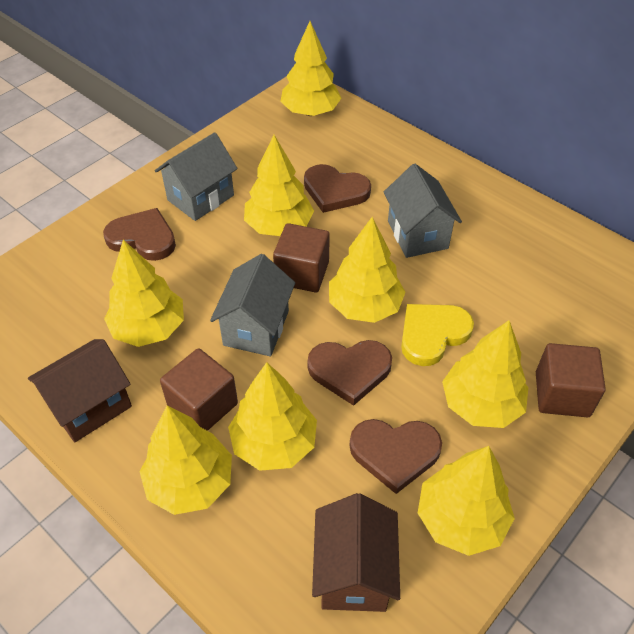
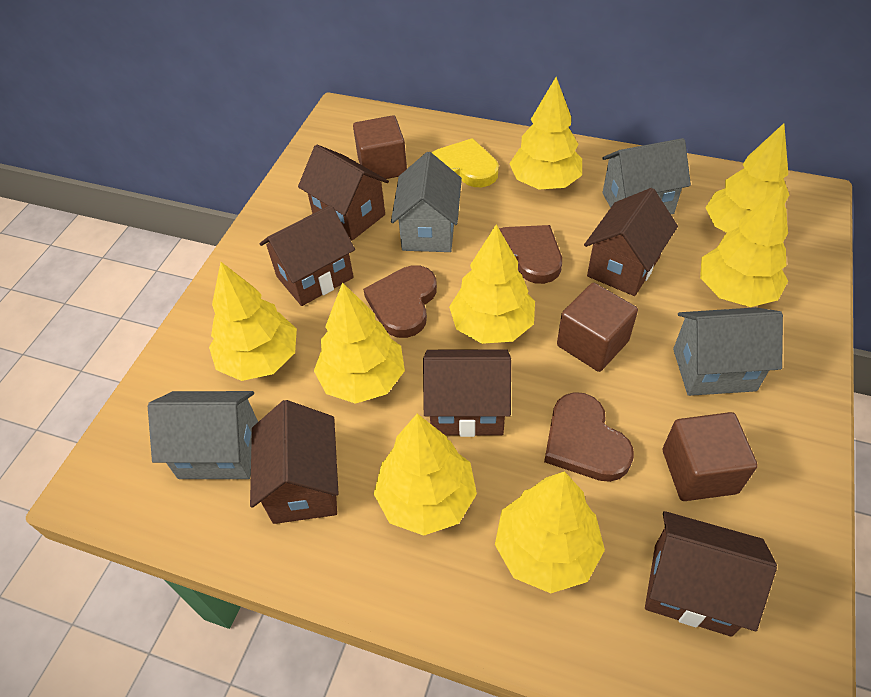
brown heart: [103,208,176,261] [304,164,371,213] [307,340,392,406] [349,419,442,494] = 4 -> [363,265,437,338] [499,225,562,284] [544,392,634,482] = 3
brown house: [28,339,132,442] [312,493,400,612] = 2 -> [250,400,339,524] [260,205,355,306] [298,145,389,240] [423,349,511,437] [584,188,678,296] [645,511,777,637] = 6
grey house: [155,133,238,221] [210,254,295,356] [384,164,462,258] = 3 -> [148,391,258,479] [391,152,462,252] [602,138,691,214] [673,307,783,396] = 4

